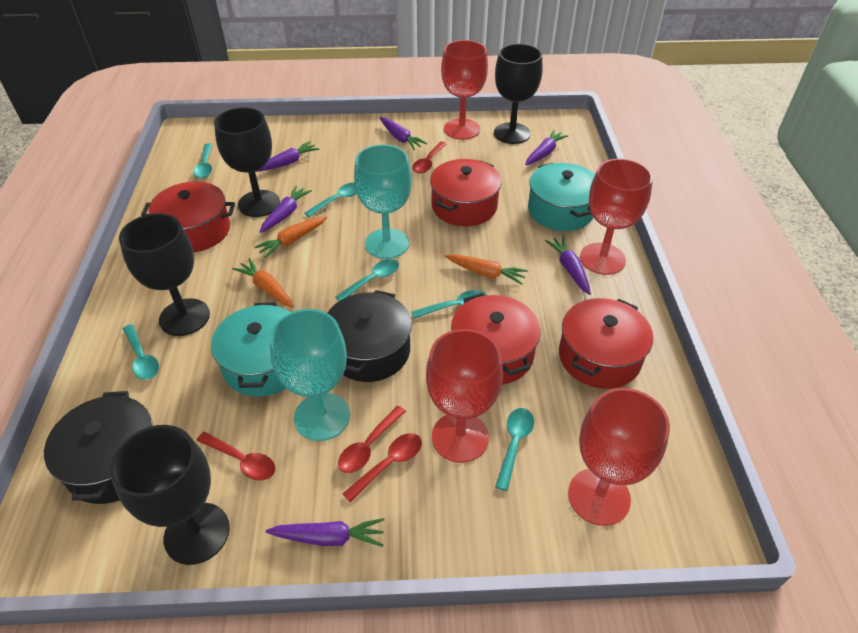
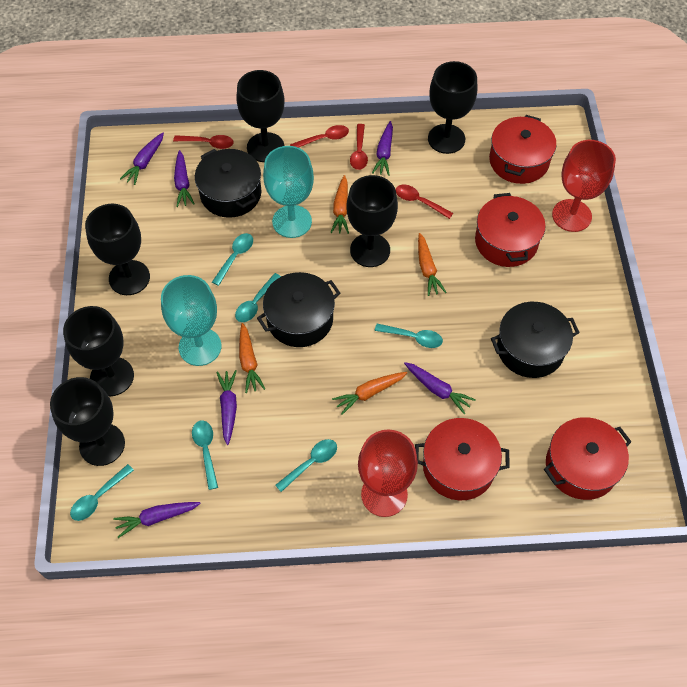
black goblet: [110,425,230,565] [119,213,210,336] [214,107,280,217] [494,44,543,144] = 4 -> [50,377,125,466] [63,306,134,396] [85,204,150,295] [236,70,285,162] [347,175,398,267] [428,61,477,154] = 6
black pot: [44,391,154,504] [328,290,412,382] = 2 -> [195,149,262,218] [257,272,340,347] [491,302,580,378] = 3
orange carrot: [232,258,294,307] [254,216,327,258] [445,254,528,285] = 3 -> [239,323,265,393] [330,175,349,234] [332,372,407,415] [418,233,446,296] = 4
red goblet: [426,329,503,463] [441,40,488,140] [568,388,670,526] [580,158,653,275] = 4 -> [358,429,418,517] [552,140,616,232] = 2
turquoise pot: [211,302,291,397] [528,163,595,231] = 2 -> none = 0

